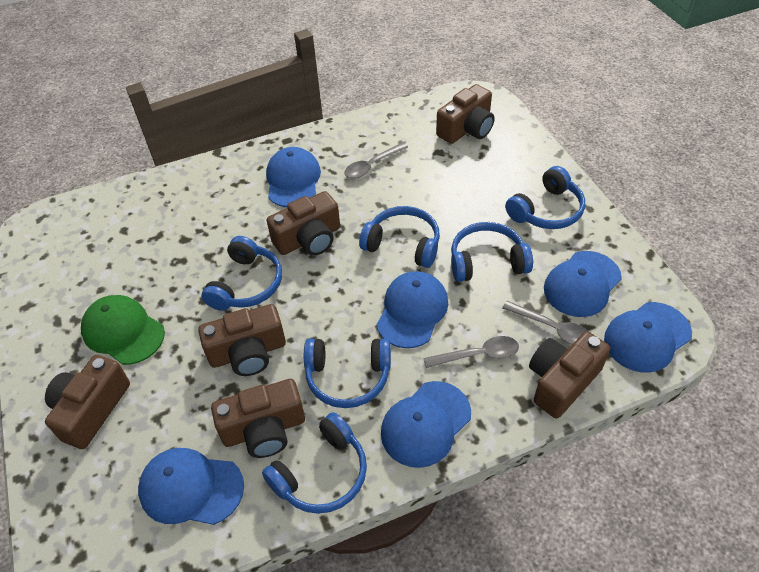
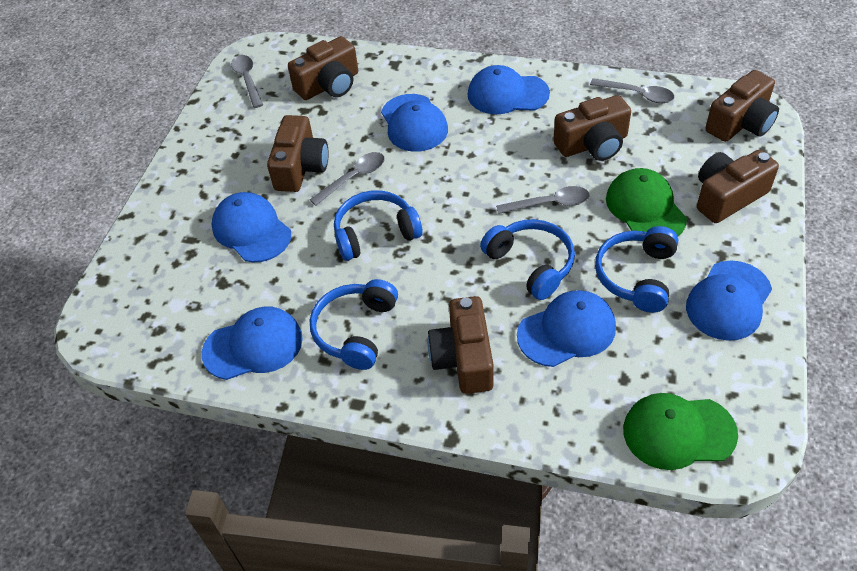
blue headphones: [202,236,282,311] [262,412,367,514] [304,338,391,408] [359,206,440,268] [451,222,533,282] [505,166,585,229] = 6 -> [310,279,398,370] [334,190,423,261] [480,219,575,300] [595,226,678,313] = 4
green cap: [81,295,165,365] = 1 -> [606,168,687,236] [623,393,738,470] = 2
grey spoon: [344,143,408,179] [423,336,519,368] [502,301,589,345] = 3 -> [231,55,263,108] [310,152,385,206] [496,186,589,214] [590,78,674,103] = 4

